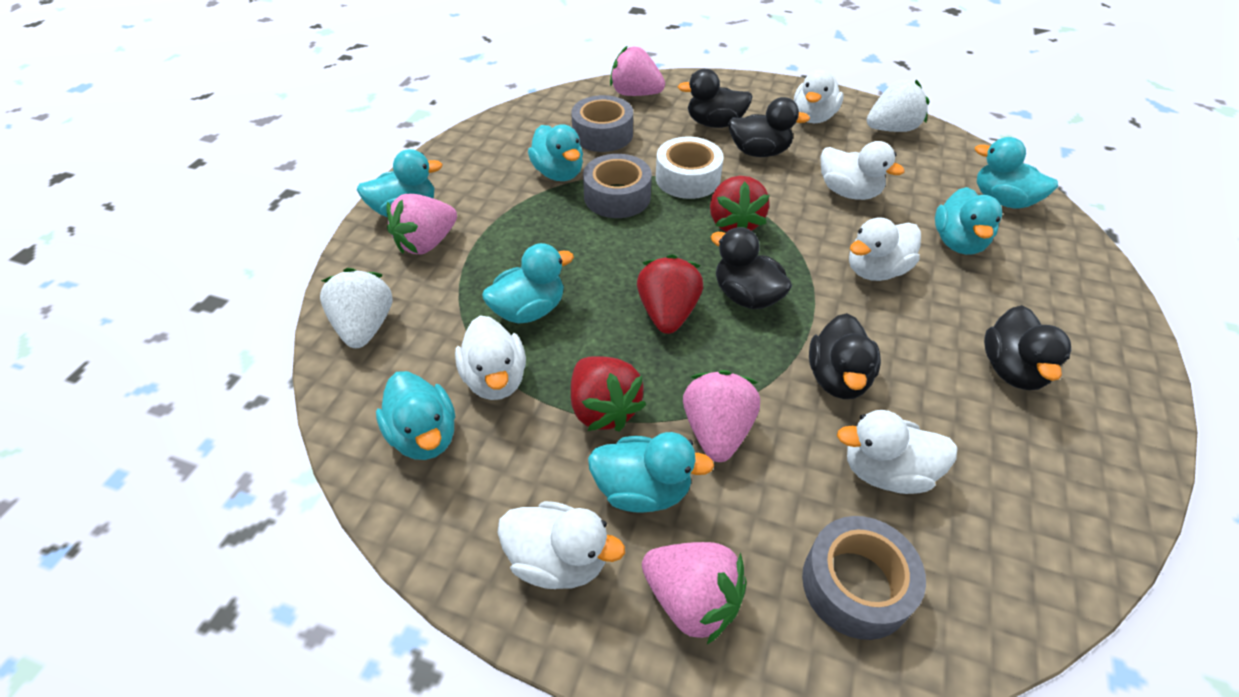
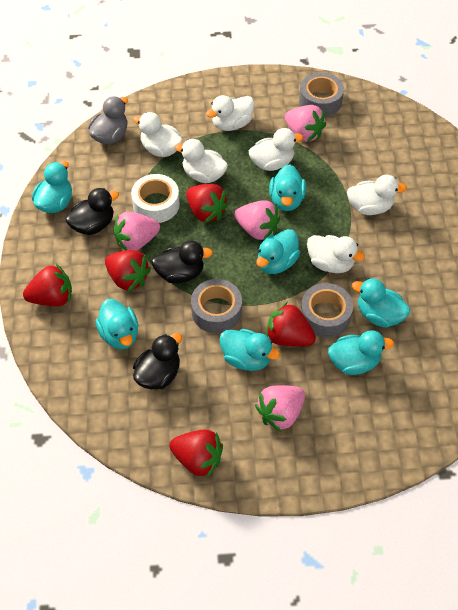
black duck: [678,69,753,128] [711,227,792,309] [728,97,810,157] [809,313,881,399] [984,305,1071,390] = 5 -> [65,188,119,235] [133,333,182,389] [151,241,213,284] = 3
grey duck: none = 0 -> [88,96,128,144] = 1
red strawberry: [571,356,646,432] [637,254,703,334] [710,176,770,232] = 3 -> [23,264,72,306] [105,250,151,292] [169,430,223,478] [186,184,229,223] [266,302,316,347] = 5
white strawberry: [320,268,392,348] [867,80,929,132] = 2 -> none = 0

